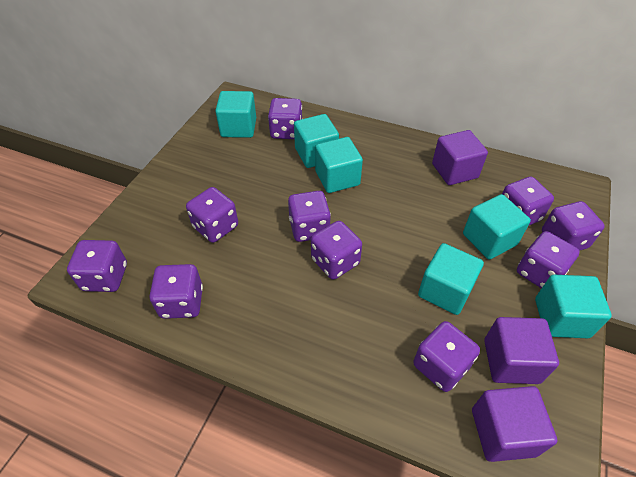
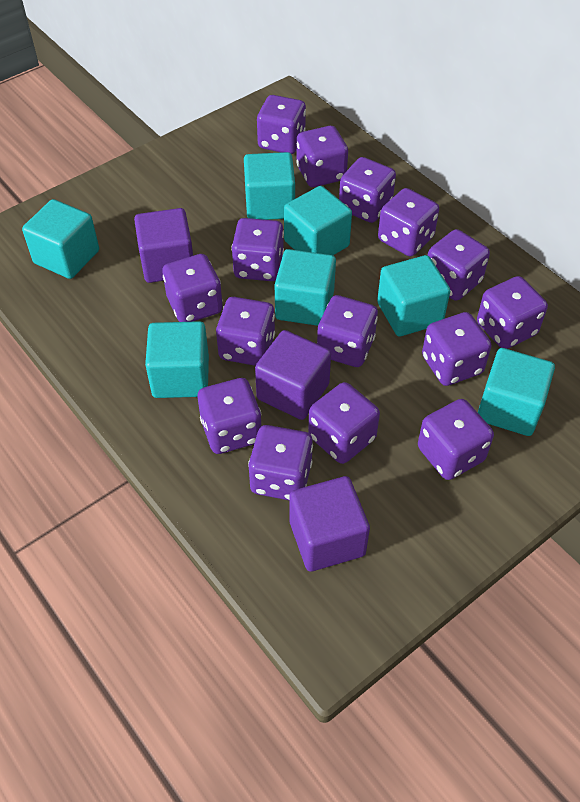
purple dice: [67,240,127,292] [150,264,203,319] [186,187,238,243] [268,98,302,139] [288,191,331,242] [311,221,362,280] [413,321,480,392] [502,177,554,226] [517,231,580,288] [542,201,605,251] = 10 -> [162,254,223,322] [198,378,261,454] [216,297,275,366] [231,218,284,281] [248,425,313,501] [257,95,306,154] [296,126,348,187] [308,382,380,464] [317,295,378,367] [339,157,396,223] [378,188,439,256] [418,399,494,480] [422,312,491,386] [428,229,490,301] [477,276,548,349] = 15
turquoise cube: [215,91,256,138] [294,114,339,168] [315,137,363,193] [418,243,484,315] [463,194,531,260] [535,275,612,338] = 6 -> [22,199,99,279] [145,321,209,398] [244,152,295,220] [275,249,336,326] [284,186,352,255] [377,255,450,336] [478,348,555,436] = 7

